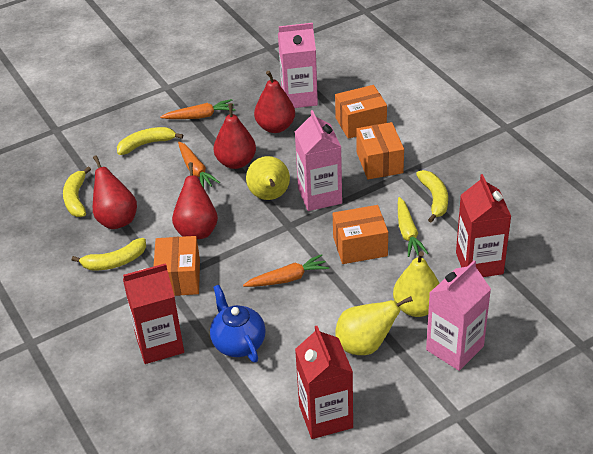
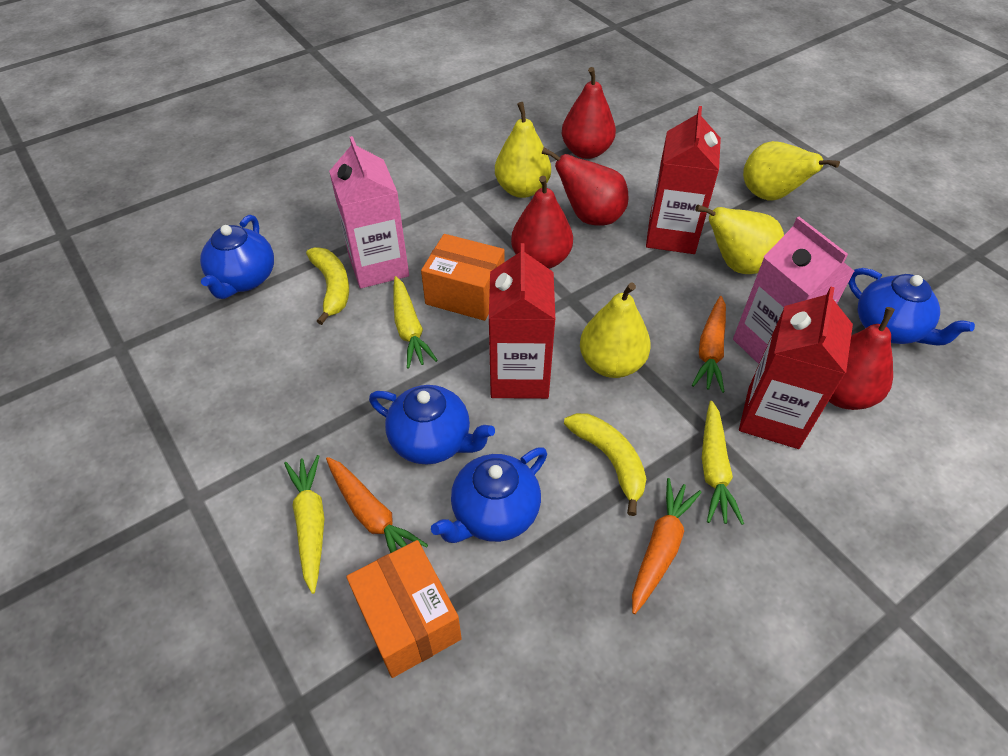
blue teapot: [210,285,266,363] = 1 -> [200,215,274,299] [369,385,495,465] [431,447,547,543] [848,268,975,346] = 4
orange box: [153,236,200,296] [333,205,388,264] [335,85,387,139] [356,122,404,179] = 4 -> [346,540,462,678] [421,234,505,321] = 2
pink carton: [278,23,318,108] [295,110,342,211] [426,260,491,371] = 3 -> [329,136,409,289] [733,217,854,364] = 2
yellow banana: [63,166,91,217] [72,238,146,270] [117,127,183,155] [416,170,448,222] = 4 -> [306,247,349,325] [564,413,646,516] = 2
yellow carrot: [398,197,428,257] = 1 -> [284,455,325,594] [393,276,438,368] [702,401,744,525] = 3
yellow pear: [246,156,290,200] [335,296,413,355] [393,251,439,317] = 3 -> [495,102,551,198] [580,283,651,378] [695,205,784,274] [743,141,840,201] = 4

